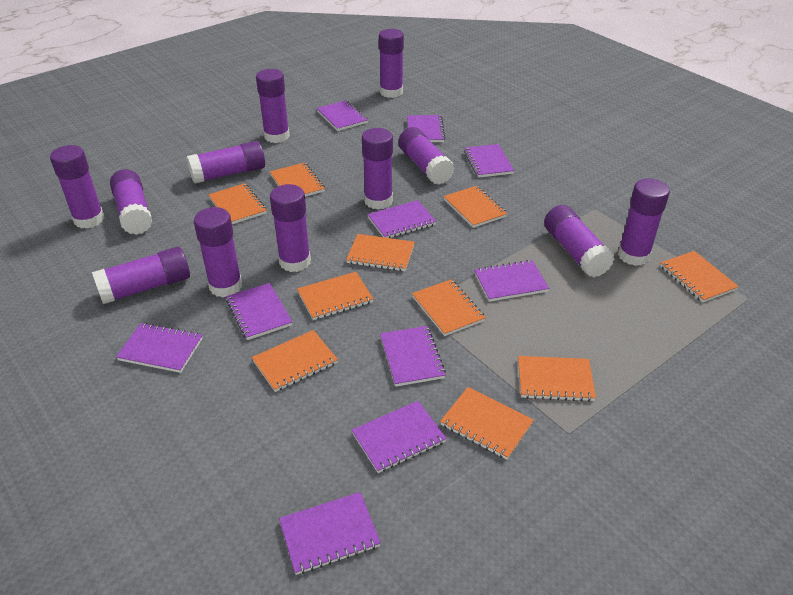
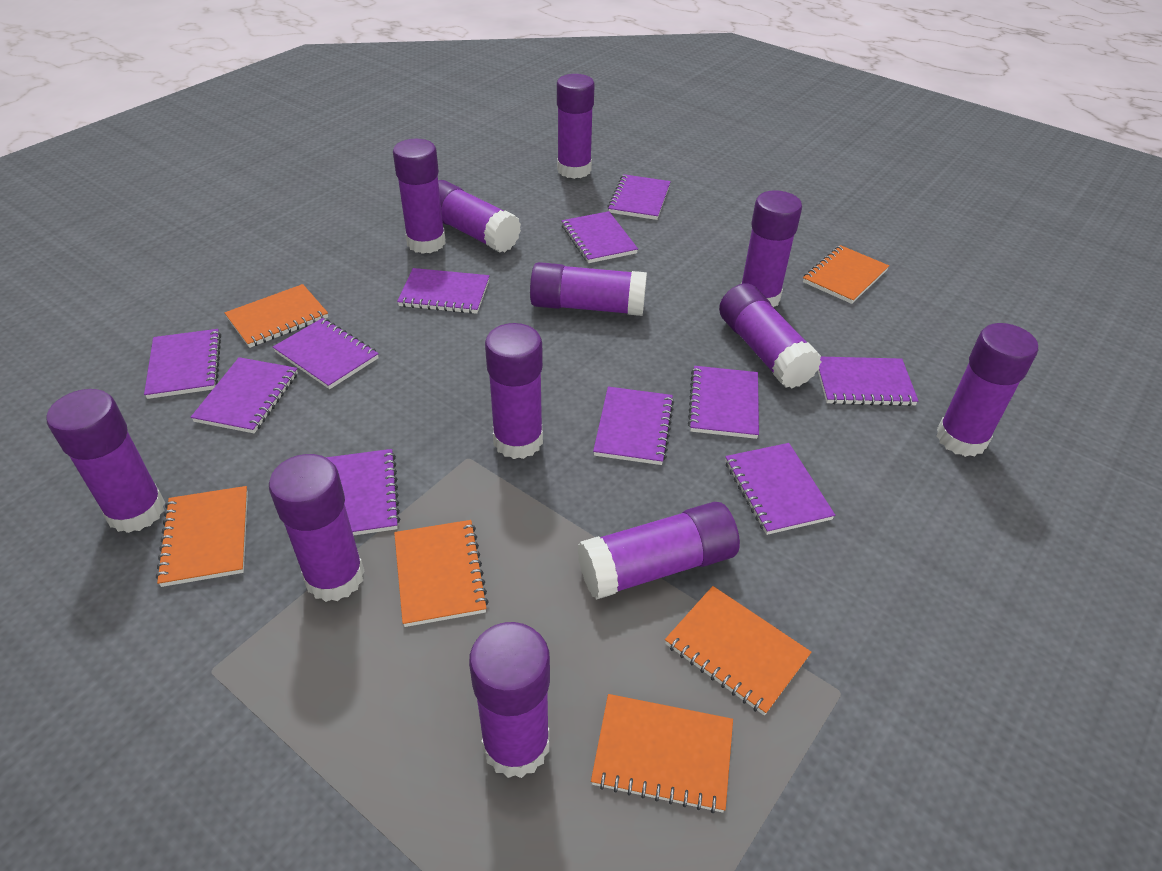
orange notebook: [208,183,267,224] [252,330,338,392] [270,162,325,197] [297,272,373,320] [346,234,415,271] [412,279,486,336] [440,387,534,460] [444,186,507,228] [518,356,596,402] [660,251,739,303] = 10 -> [156,486,248,587] [225,284,328,348] [394,520,489,627] [591,694,733,813] [665,586,811,715] [803,245,889,304] = 6
purple notebook: [116,323,203,373] [226,283,292,340] [279,492,381,575] [317,100,368,131] [352,401,447,473] [368,200,437,238] [380,326,446,387] [407,115,445,142] [464,144,514,178] [474,260,549,302] = 10 -> [144,329,221,399] [191,357,298,433] [273,318,379,389] [325,449,400,536] [397,268,489,314] [562,211,638,263] [593,387,674,465] [607,174,671,220] [688,366,759,439] [725,443,835,535] [818,357,918,406] = 11

